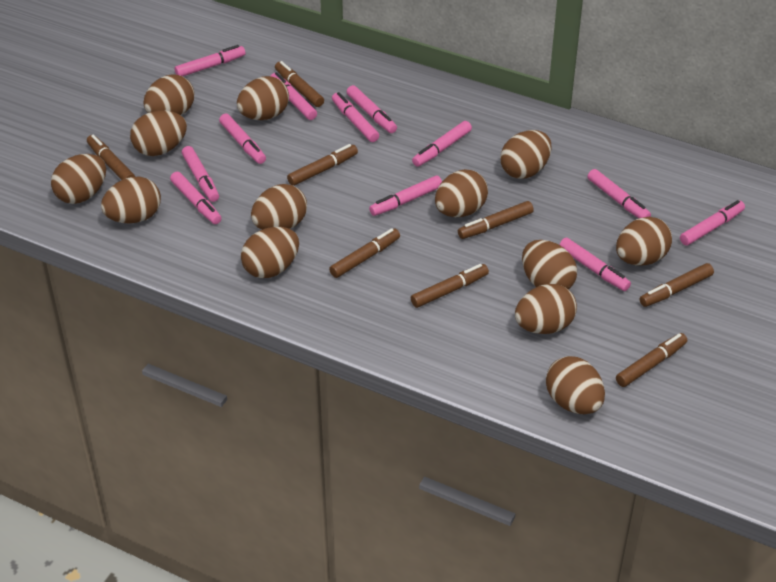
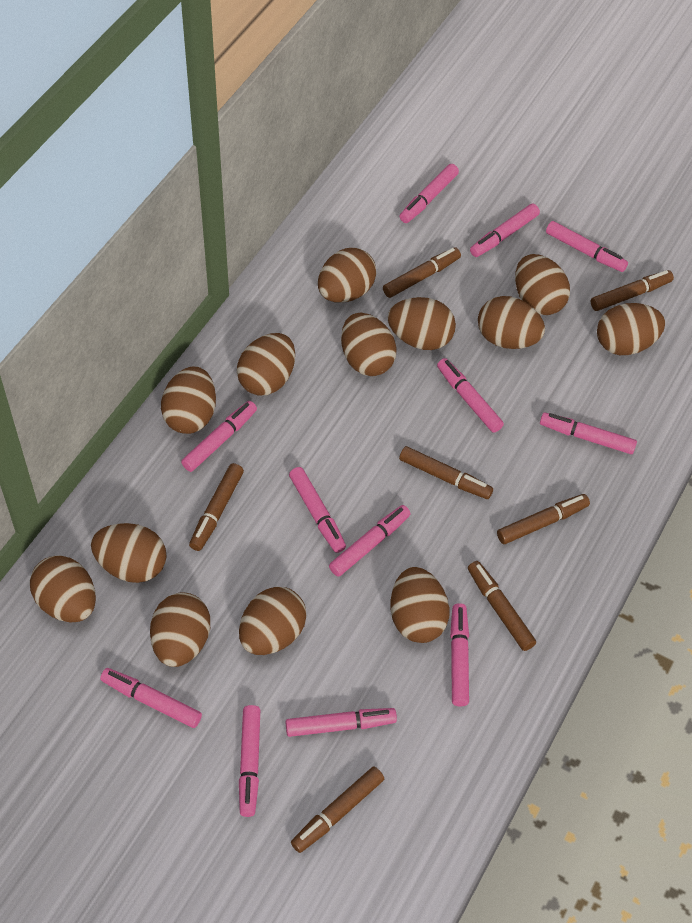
brown marker: [87,135,135,180] [275,61,324,107] [287,144,358,186] [329,228,400,278] [411,264,489,308] [458,201,534,239] [616,333,687,387] [640,263,714,307] = 8 -> [189,463,244,551] [291,767,384,853] [383,247,461,298] [399,446,493,499] [468,561,536,651] [497,494,590,544] [590,270,674,311] = 7

